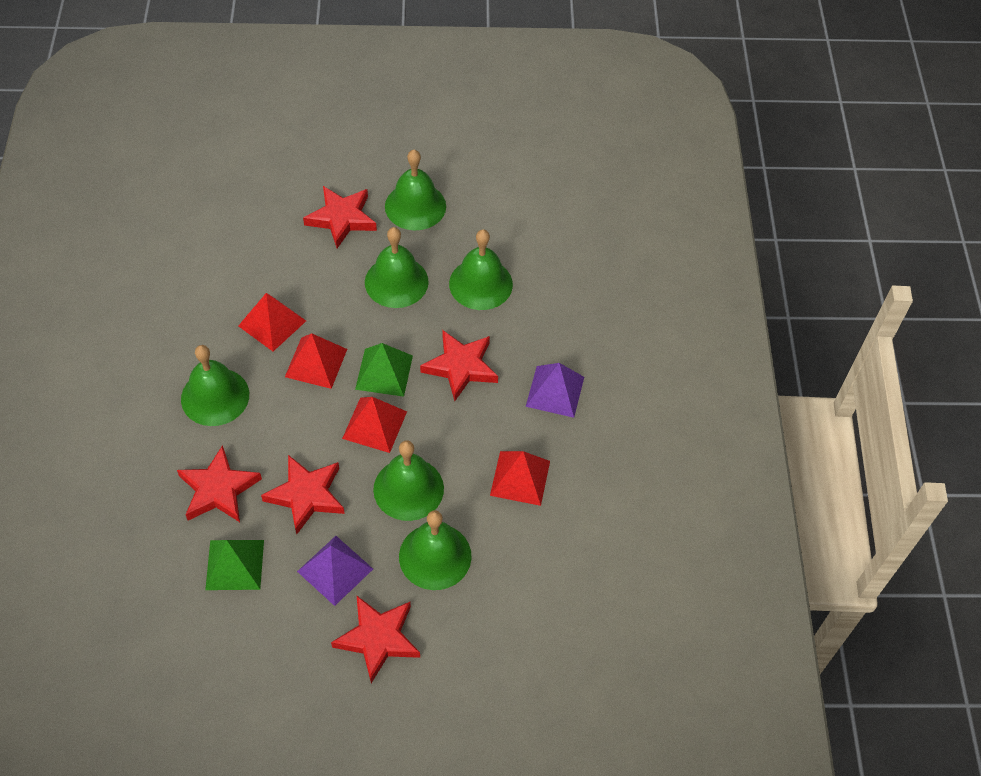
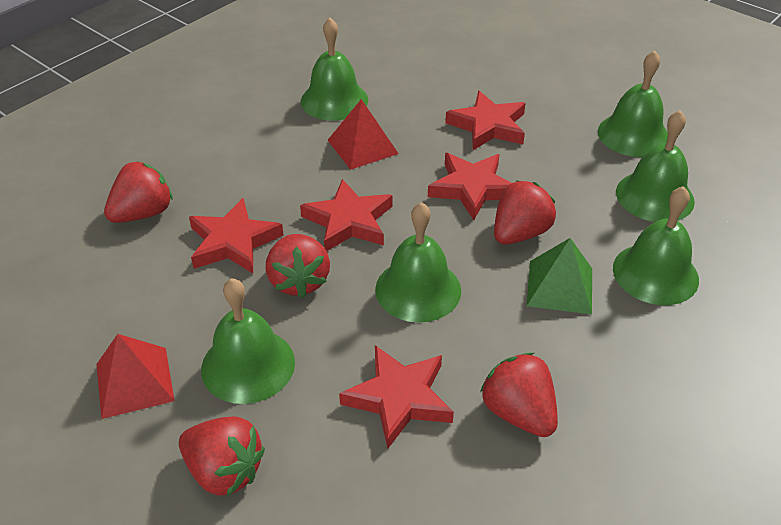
green pyramid: [205,540,264,590] [355,343,413,397] = 2 -> [527,238,592,314] = 1
purple pyramid: [297,536,373,606] [526,363,584,418] = 2 -> none = 0
red pyramid: [238,293,306,351] [285,333,347,389] [342,397,407,453] [490,451,550,506] = 4 -> [96,334,174,419] [328,99,398,170] = 2
red strawberry: none = 0 -> [104,161,173,223] [179,417,265,496] [266,234,330,298] [480,353,558,437] [494,180,556,244] = 5

